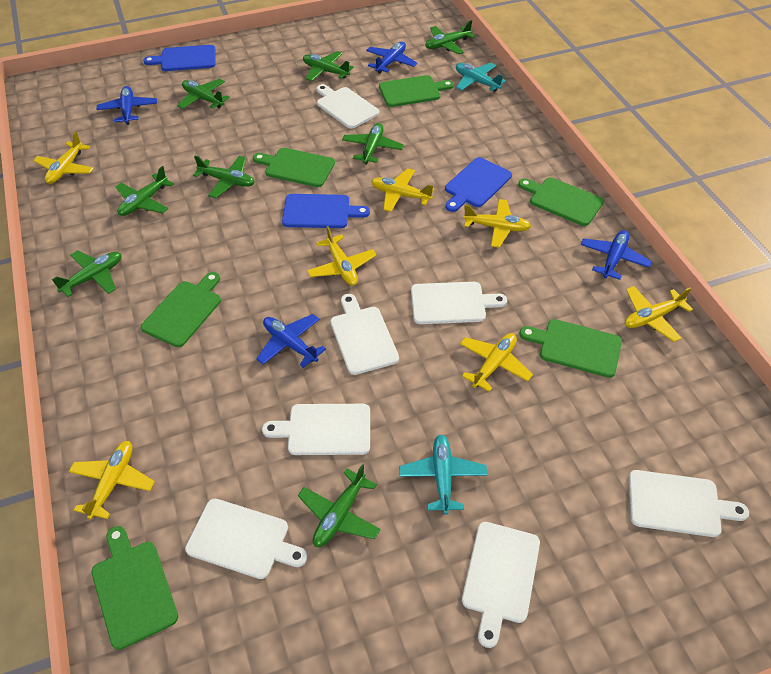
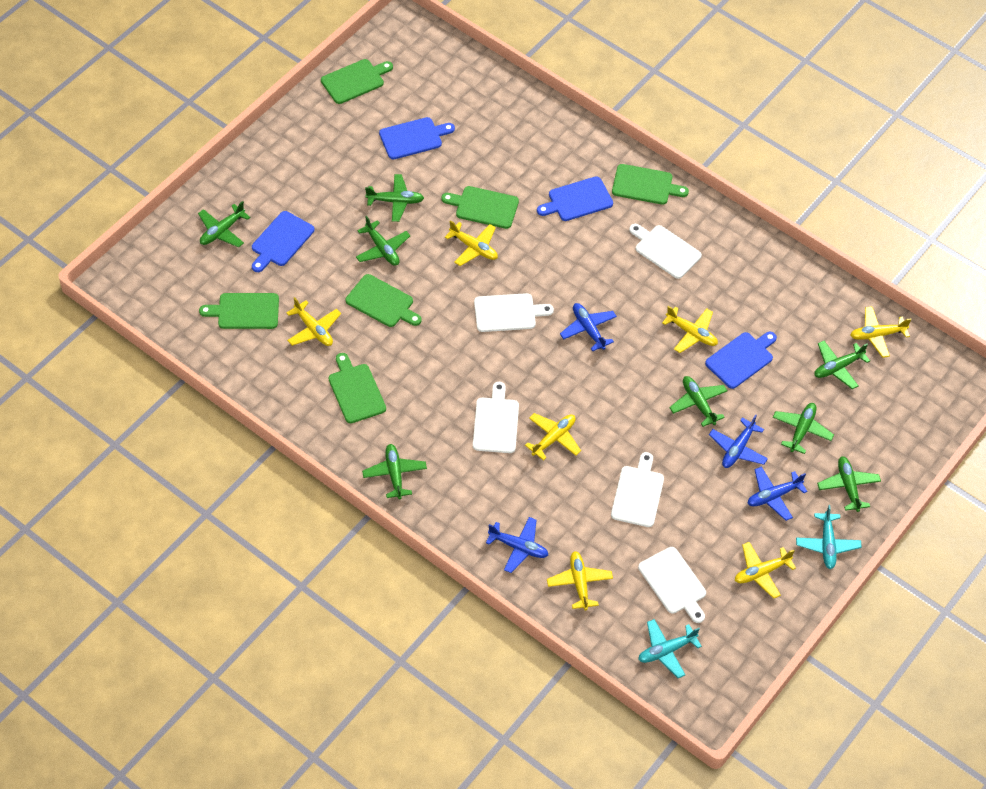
blue cutting board: [143,45,216,71] [282,194,370,228] [445,157,512,212] = 3 -> [252,211,315,272] [379,117,455,159] [537,176,613,221] [705,332,777,389] = 4
white cutting board: [185,499,307,579] [262,404,370,455] [316,84,380,129] [331,294,399,375] [411,282,507,324] [462,522,540,648] [629,470,749,537] = 7 -> [473,382,519,453] [474,293,554,332] [611,452,664,527] [629,224,702,279] [638,547,706,623] = 5

